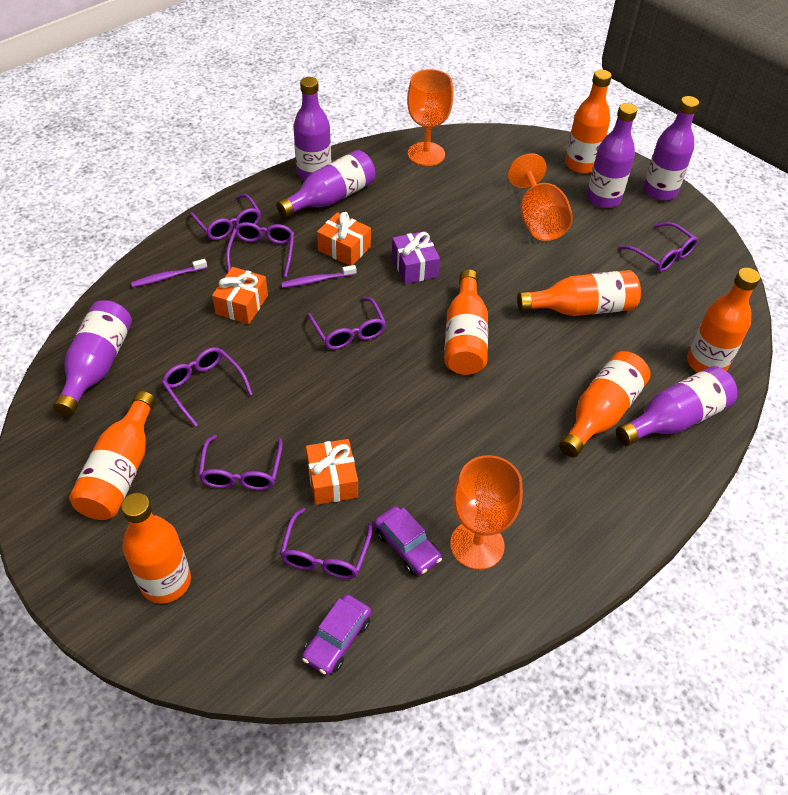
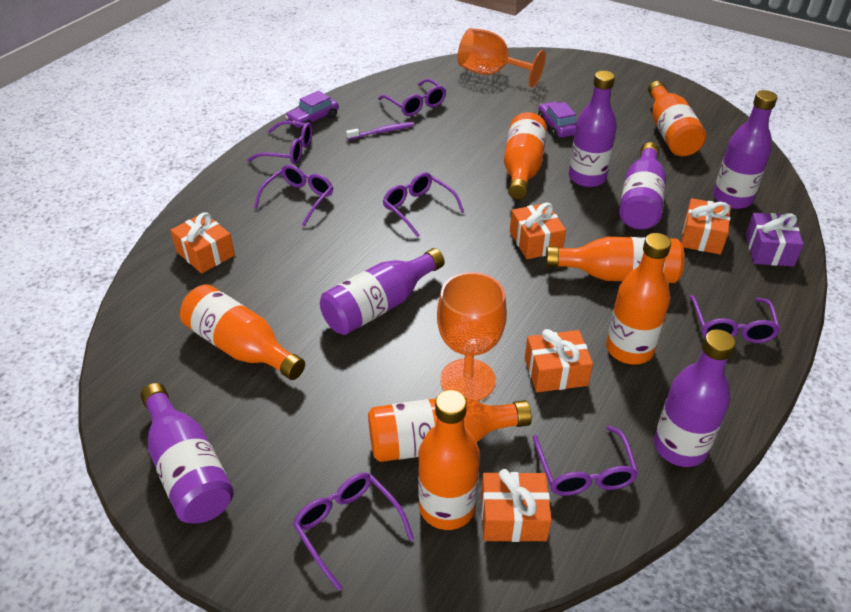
orange gift: [212,267,268,324] [306,439,358,505] [317,212,371,266] = 3 -> [170,212,235,274] [481,469,552,542] [510,203,566,259] [525,329,593,392] [681,198,731,255] = 5
orange goblet: [407,69,453,166] [450,455,523,570] [508,153,573,241] = 3 -> [437,272,507,401] [457,28,546,87] = 2
purple toothbrush: [131,259,207,287] [281,265,356,288] = 2 -> [346,122,414,140] = 1

